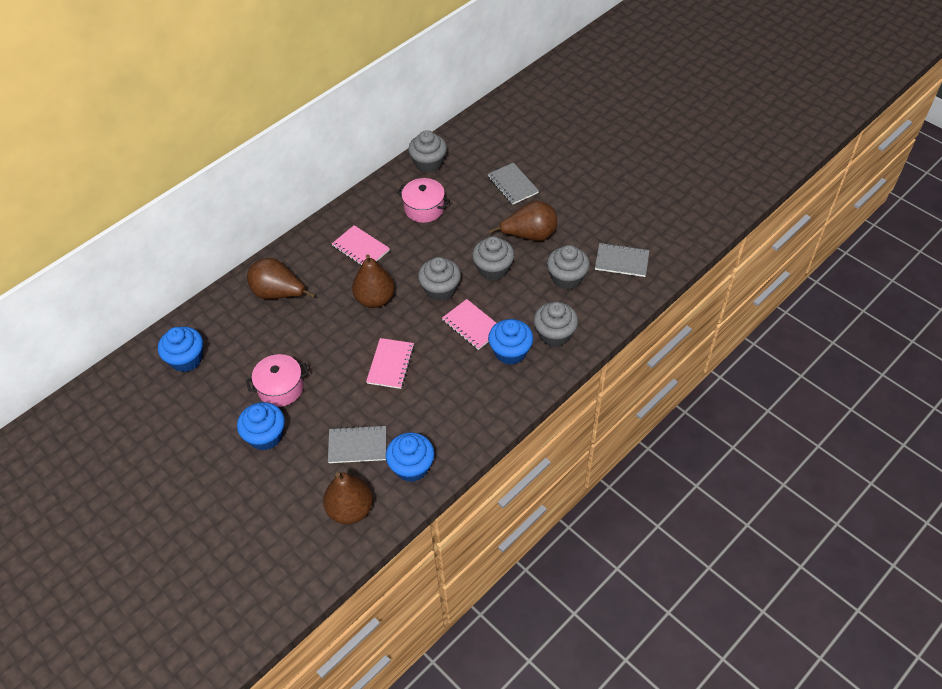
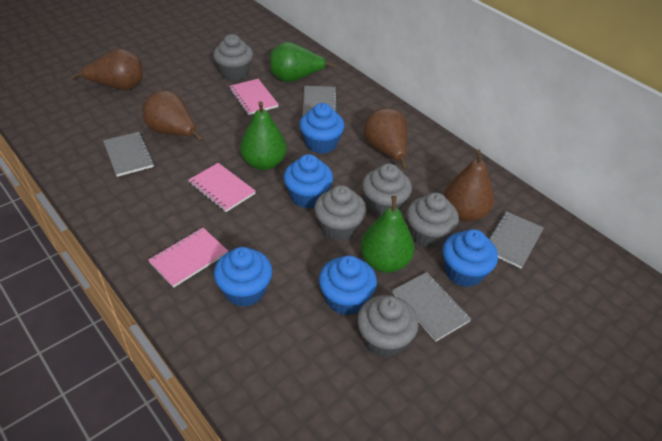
blue cupcake: [158,327,203,372] [237,402,285,450] [386,432,434,482] [488,319,533,365] = 4 -> [214,247,272,307] [284,154,333,208] [299,103,345,154] [319,255,377,315] [442,229,498,287] = 5
green pear: none = 0 -> [240,101,287,170] [270,42,336,82] [360,196,414,273] = 3
grey notebook: [328,425,386,463] [488,163,539,205] [595,243,650,277] = 3 -> [103,132,154,177] [303,86,337,115] [392,272,471,342] [488,211,544,269] = 4
pink pot: [246,354,309,407] [397,178,450,223] = 2 -> none = 0

